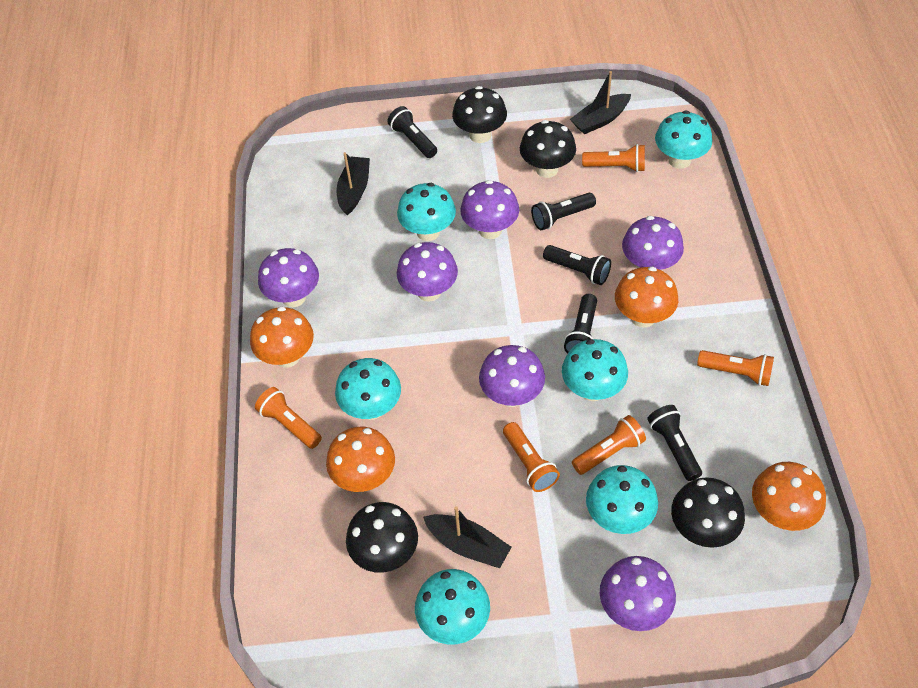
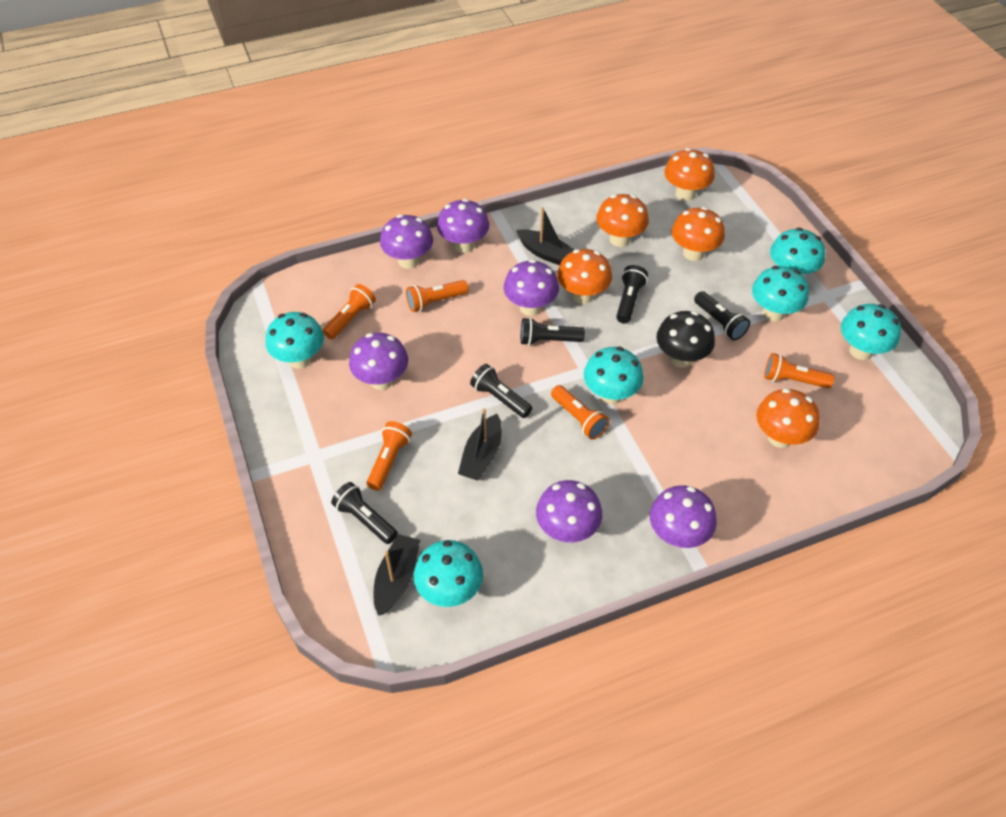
black mushroom: [346,502,418,573] [452,86,507,143] [520,120,576,178] [671,477,745,548] = 4 -> [657,311,715,368] = 1
orange mushroom: [250,307,314,368] [326,427,395,492] [615,267,678,328] [752,462,826,531] = 4 -> [557,249,612,304] [596,194,649,247] [664,148,715,201] [672,207,725,261] [756,388,820,448] = 5

